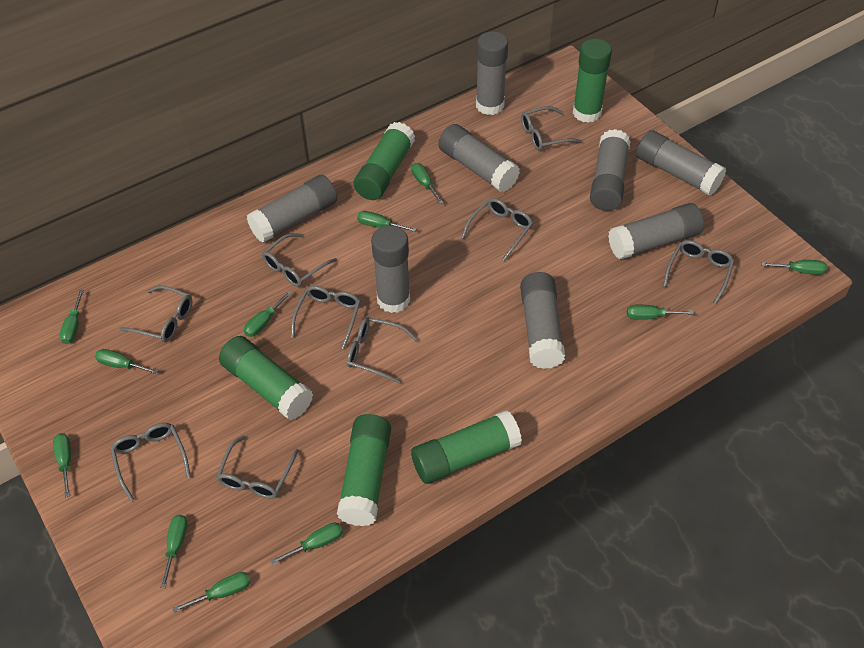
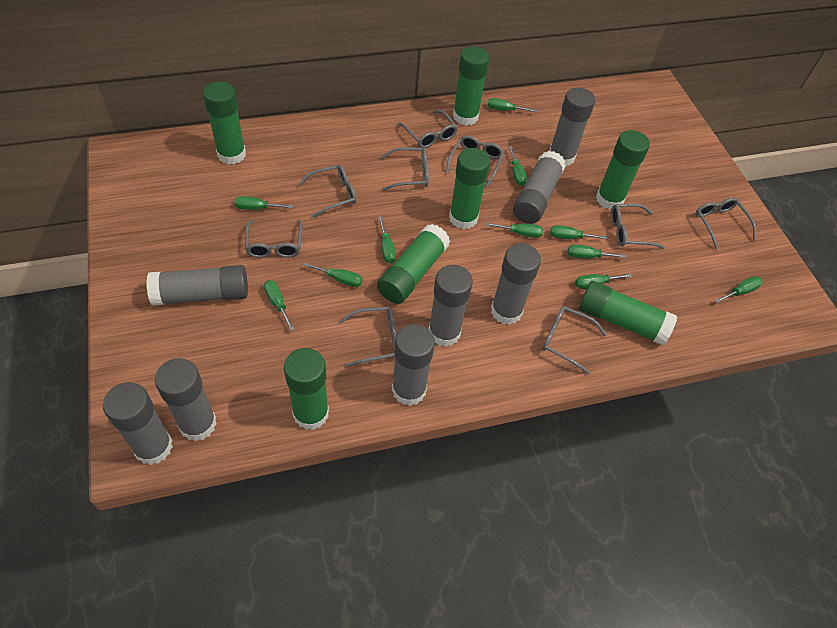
green glue stick: [219,336,313,420] [337,414,391,526] [354,122,415,200] [411,410,522,484] [573,39,612,123] = 5 -> [203,81,246,164] [284,348,329,430] [377,224,450,304] [449,148,490,229] [453,46,490,126] [579,281,678,346] [596,130,650,209] = 7

